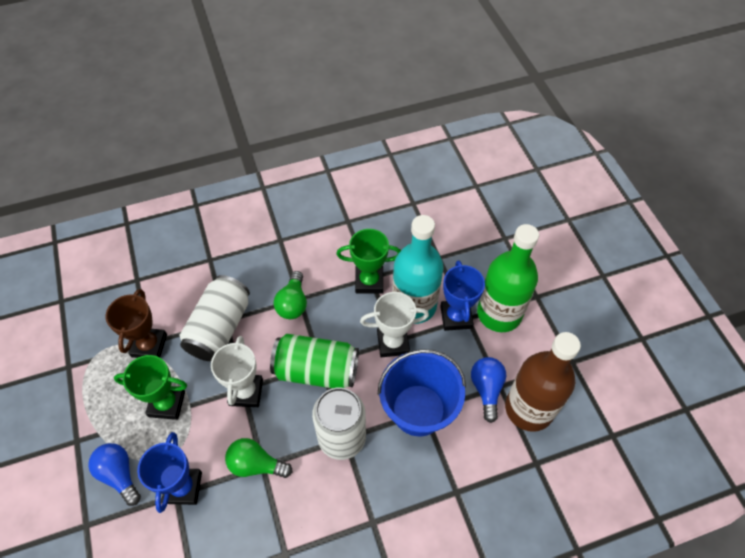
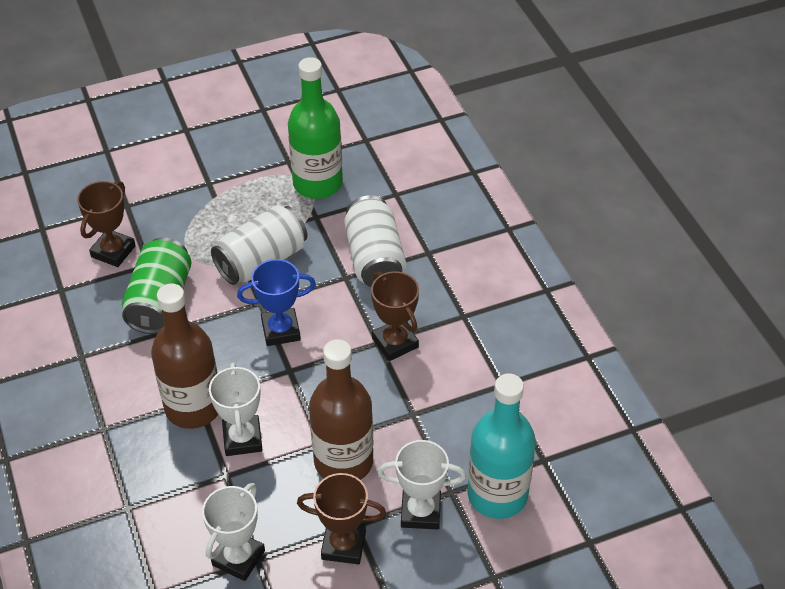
blue bucket: [378,349,466,436] = 1 -> none = 0
blue light bulb: [88,443,141,506] [471,357,506,423] = 2 -> none = 0
blue trophy: [137,432,202,513] [440,260,485,331] = 2 -> [237,259,316,346] = 1
brown bottle: [505,332,581,432] = 1 -> [151,283,218,429] [309,339,373,480] = 2
brown trophy: [106,289,167,358] = 1 -> [77,181,136,267] [297,473,386,564] [371,271,419,361] = 3
green light bulb: [225,438,293,478] [274,271,307,319] = 2 -> none = 0
green trophy: [114,355,187,420] [336,229,401,293] = 2 -> none = 0
white trophy: [211,336,263,407] [360,292,429,358] = 2 -> [202,483,265,581] [209,363,262,456] [378,440,466,529] = 3

